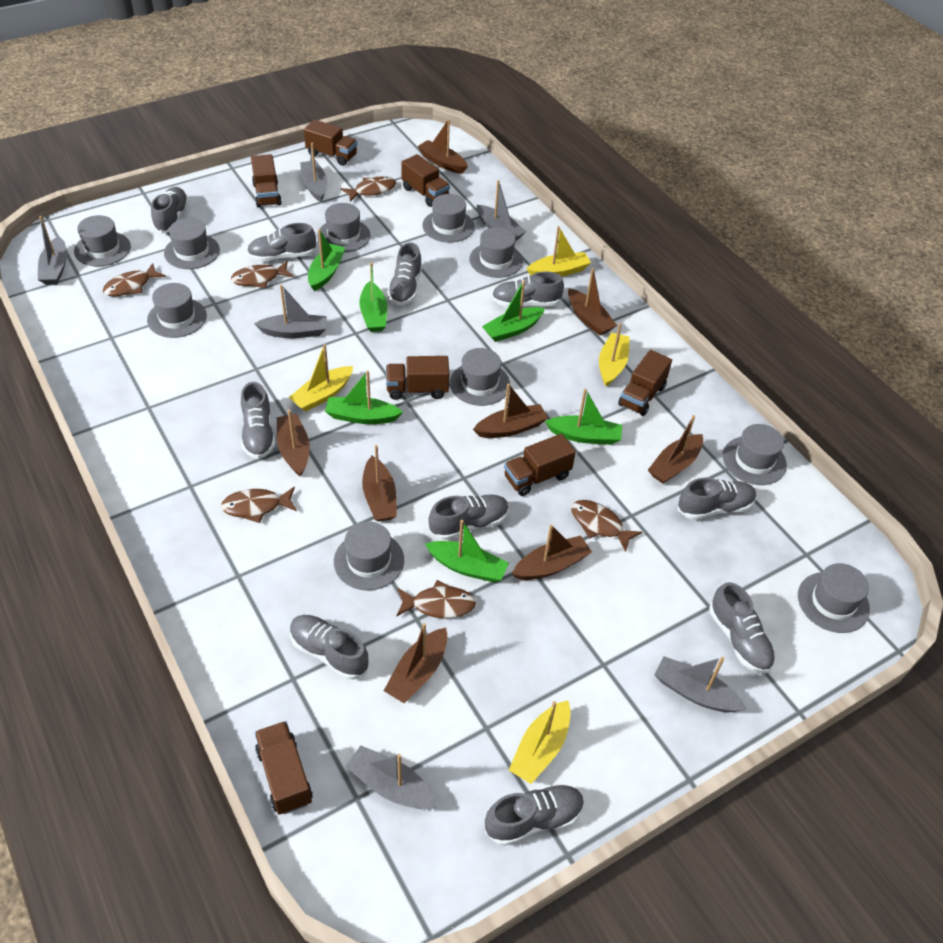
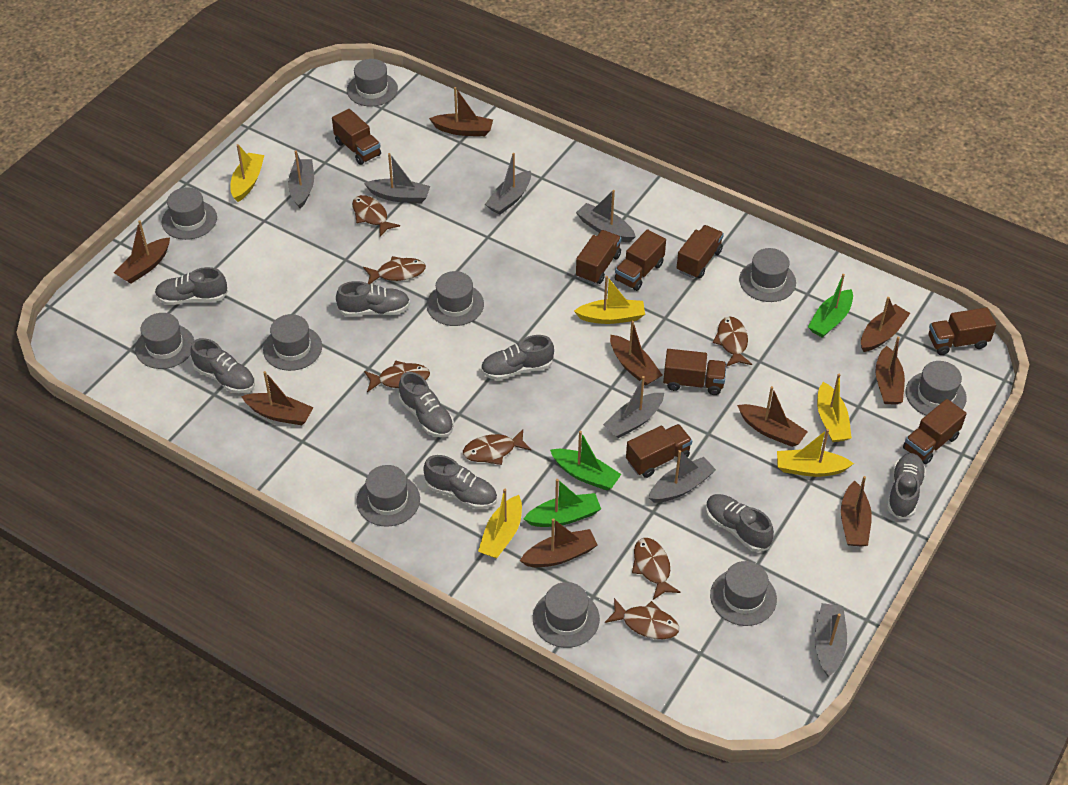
brown boat: [277,409,310,477] [362,445,397,522] [384,623,447,703] [417,119,468,174] [473,384,548,438] [512,524,592,580] [568,268,617,336] [648,415,703,484] = 8 -> [114,220,170,284] [241,371,313,425] [429,87,493,136] [520,518,598,567] [610,321,662,386] [737,386,808,447] [841,476,872,546] [861,297,910,352] [876,337,905,405] = 9
brown fish: [103,263,166,296] [221,487,297,523] [231,261,294,288] [341,176,396,202] [396,580,476,618] [571,500,642,552] = 6 -> [352,195,400,236] [363,256,426,284] [364,360,430,392] [463,429,531,465] [605,598,679,639] [632,538,681,600] [713,317,752,367] = 7
brown truck: [251,154,282,208] [255,721,313,815] [304,120,357,166] [386,356,449,400] [401,154,450,207] [504,434,576,496] [618,350,672,416] = 7 -> [332,109,381,165] [576,230,621,284] [615,229,666,291] [626,424,692,478] [663,349,727,395] [677,225,724,279] [903,399,967,464] [928,307,996,355] = 8
green boat: [308,229,346,291] [325,371,403,424] [359,262,387,332] [425,520,509,582] [482,280,545,342] [545,389,622,445] = 6 -> [524,479,601,527] [550,431,621,490] [808,274,853,338] = 3
grey boat: [38,216,67,285] [254,285,327,338] [300,143,327,202] [345,745,438,809] [477,180,526,241] [654,656,747,712] = 6 -> [288,150,314,209] [364,153,430,203] [485,153,531,215] [576,190,636,242] [603,376,664,438] [649,450,716,503] [815,603,847,676] = 7
grey shoe: [151,187,189,234] [241,382,275,459] [247,223,317,262] [290,615,369,680] [387,242,422,305] [428,494,509,540] [485,784,584,846] [492,271,564,307] [678,478,756,520] [709,582,775,673] = 10 -> [155,267,228,305] [191,338,255,393] [336,281,410,317] [399,372,454,438] [423,455,497,509] [481,335,554,380] [706,494,774,552] [887,453,926,519] = 8
yellow boat: [288,344,353,412] [509,700,571,784] [527,226,591,277] [599,323,630,386] = 4 -> [230,144,264,202] [478,489,522,559] [574,276,645,324] [777,429,854,477] [817,373,852,442] = 5

